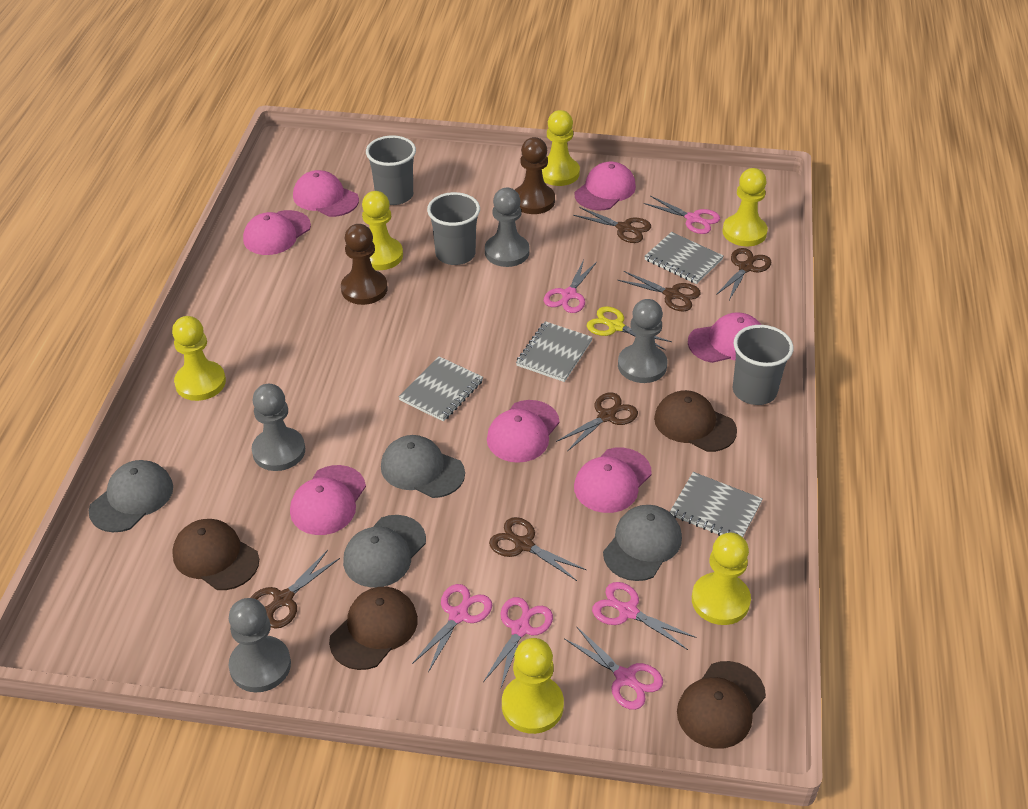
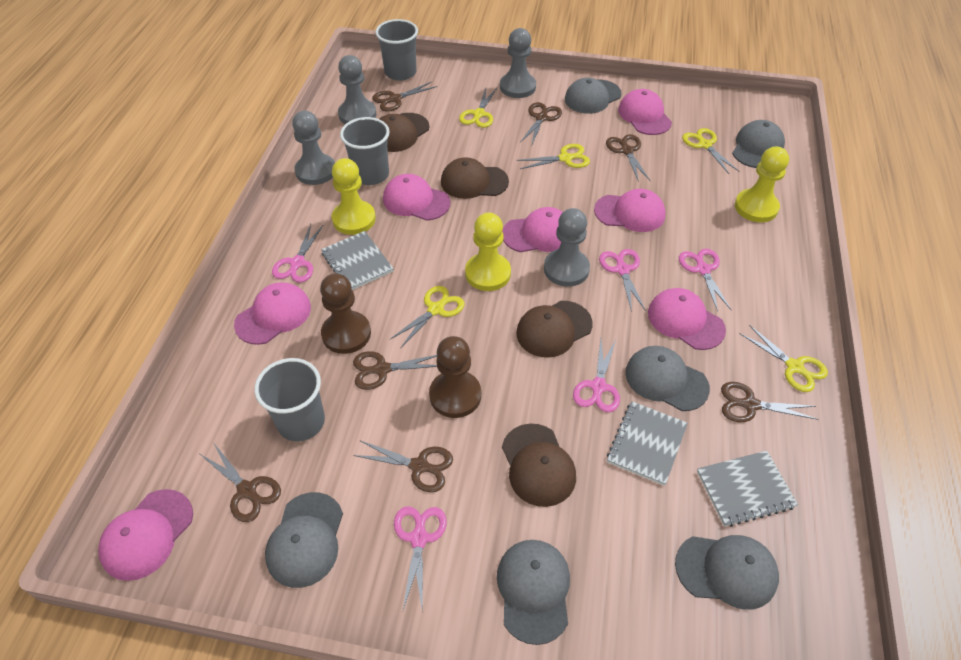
brown scissors: [250,550,340,629] [489,517,587,581] [556,393,638,451] [573,207,651,243] [618,271,701,311] [716,248,771,300] = 6 -> [200,442,281,522] [353,351,437,390] [353,440,453,492] [372,81,437,112] [520,102,562,147] [606,134,651,182] [721,382,818,422] = 7
grey cap: [89,460,173,532] [343,515,426,588] [381,435,465,498] [603,505,682,581] = 4 -> [265,492,343,588] [497,540,570,645] [565,78,622,114] [625,346,710,411] [675,535,779,610] [732,120,785,168] = 6
grey notebook: [398,356,483,422] [516,321,593,382] [644,232,723,284] [670,472,763,537] = 4 -> [321,231,394,290] [607,401,688,486] [697,451,798,527] = 3
pink scissors: [412,584,492,672] [483,597,553,688] [544,260,597,313] [564,627,663,710] [592,582,697,650] [644,196,720,234] = 6 -> [272,224,323,283] [394,506,447,610] [573,340,620,412] [599,249,646,312] [679,249,732,311] = 5
yellow pawn: [172,316,226,401] [362,191,403,270] [502,638,564,734] [542,110,580,186] [692,533,751,625] [722,168,768,246] = 6 -> [332,158,376,235] [465,213,511,291] [735,146,789,222] = 3
yellow scissors: [587,306,672,350] = 1 -> [389,286,465,349] [459,88,497,128] [517,144,590,169] [682,128,739,174] [740,325,828,392] = 5

